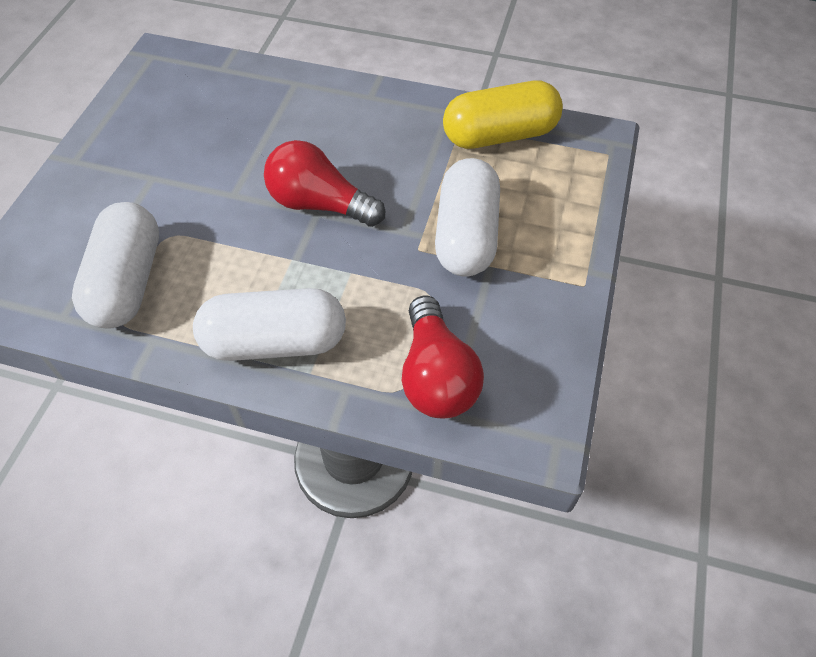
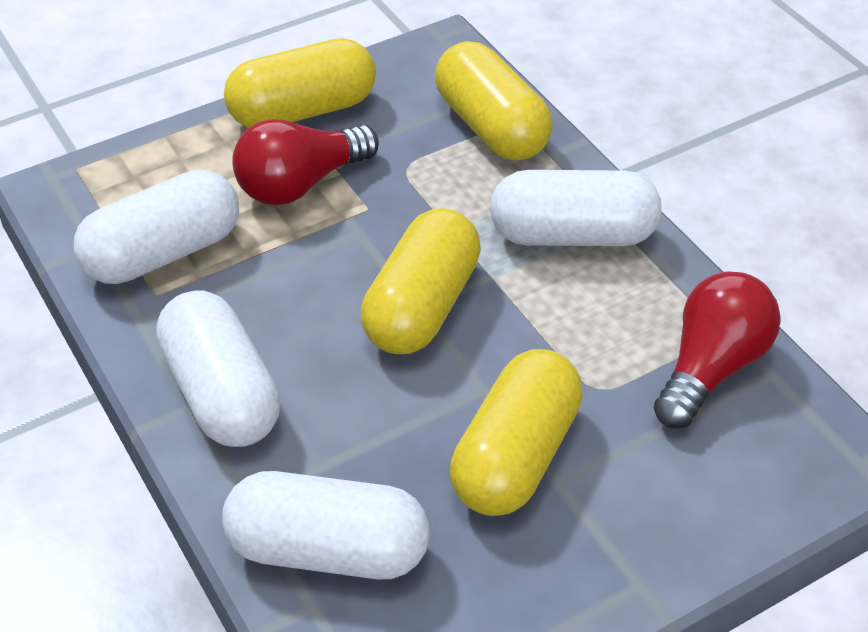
white capsule: [72,202,159,329] [193,288,346,361] [435,158,500,276] = 3 -> [74,169,239,284] [156,291,280,447] [222,471,429,580] [490,170,662,246] = 4
yellow capsule: [443,80,563,149] = 1 -> [224,38,376,128] [361,208,481,354] [435,41,553,161] [450,349,583,516] = 4

